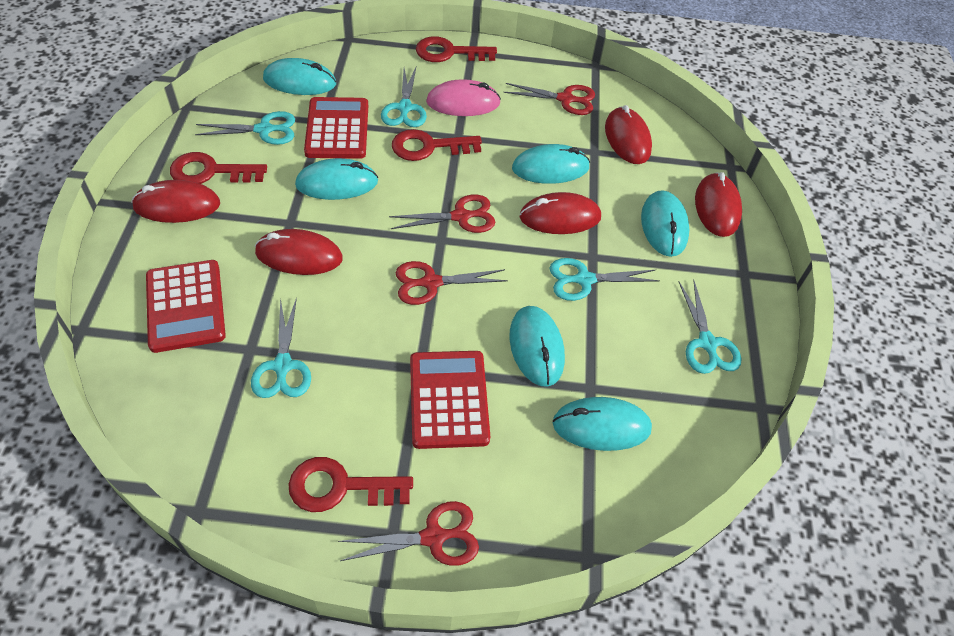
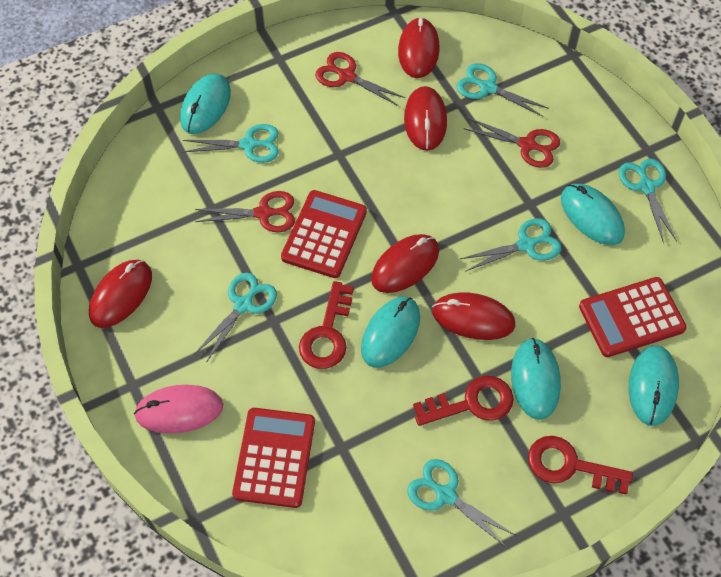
red key: [170,152,267,184] [288,457,413,512] [392,129,482,161] [416,36,497,62] = 4 -> [299,281,354,369] [413,376,514,426] [528,436,633,495] = 3
red scissors: [338,501,479,566] [389,194,495,233] [396,261,508,305] [504,83,595,115] = 4 -> [195,191,295,232] [315,52,405,106] [463,118,560,168] = 3
turquoise mouse: [263,58,336,95] [295,158,378,200] [509,306,565,387] [512,144,590,184] [553,397,652,451] [641,190,689,257] = 6 -> [180,73,231,134] [361,297,420,368] [511,338,561,420] [561,184,625,245] [629,345,679,426] = 5
turquoise scissors: [195,111,295,145] [251,297,311,398] [381,68,427,127] [550,258,659,301] [678,279,741,374] = 5 -> [183,124,279,163] [194,273,277,363] [407,459,516,548] [456,63,549,117] [460,218,561,272] [619,159,677,244] = 6

